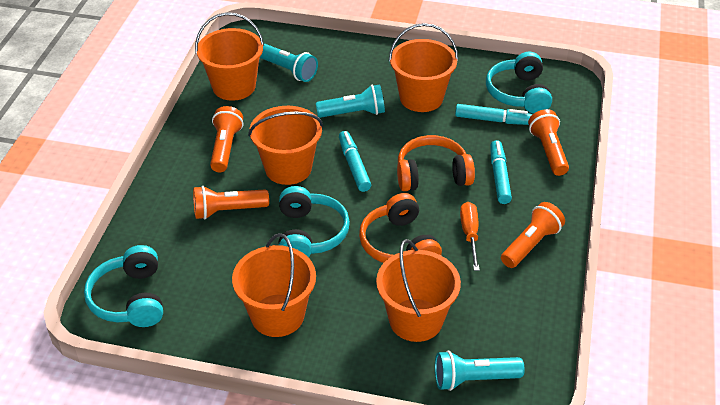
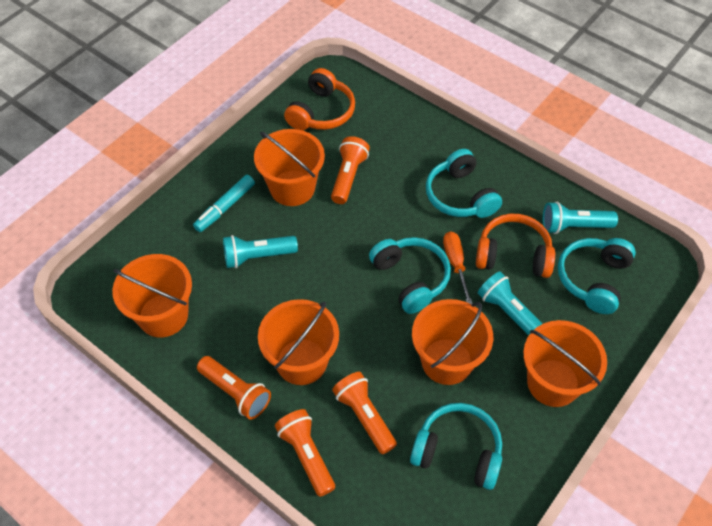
turquoise headphones: [84,245,163,327] [278,186,350,257] [486,52,552,114] = 3 -> [369,237,451,314] [410,403,502,490] [426,149,502,218] [558,238,636,314] = 4
turquoise marker: [339,131,371,192] [455,104,533,125] [490,140,512,204] = 3 -> [193,175,255,232] = 1

